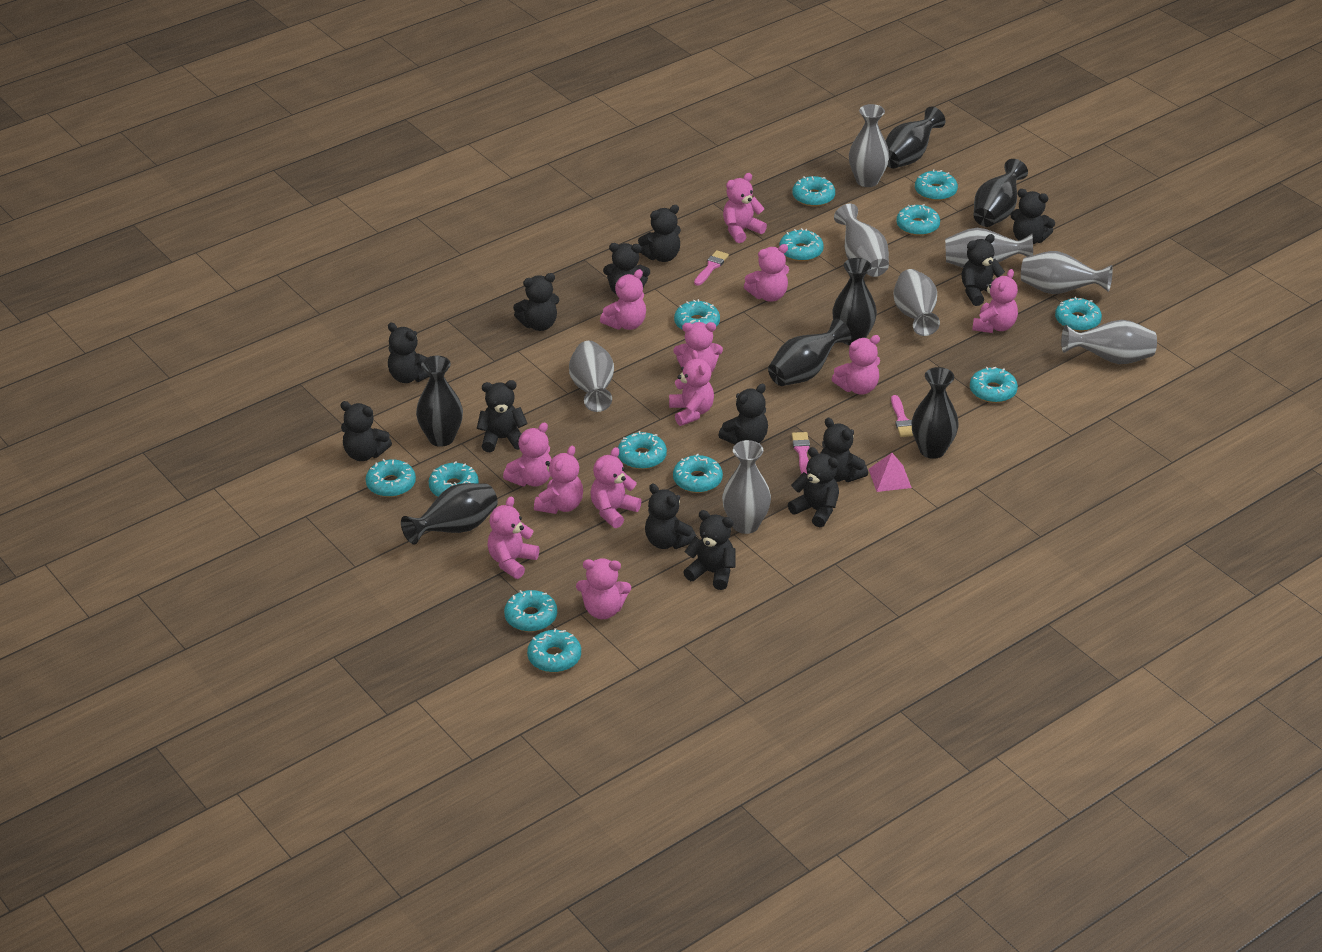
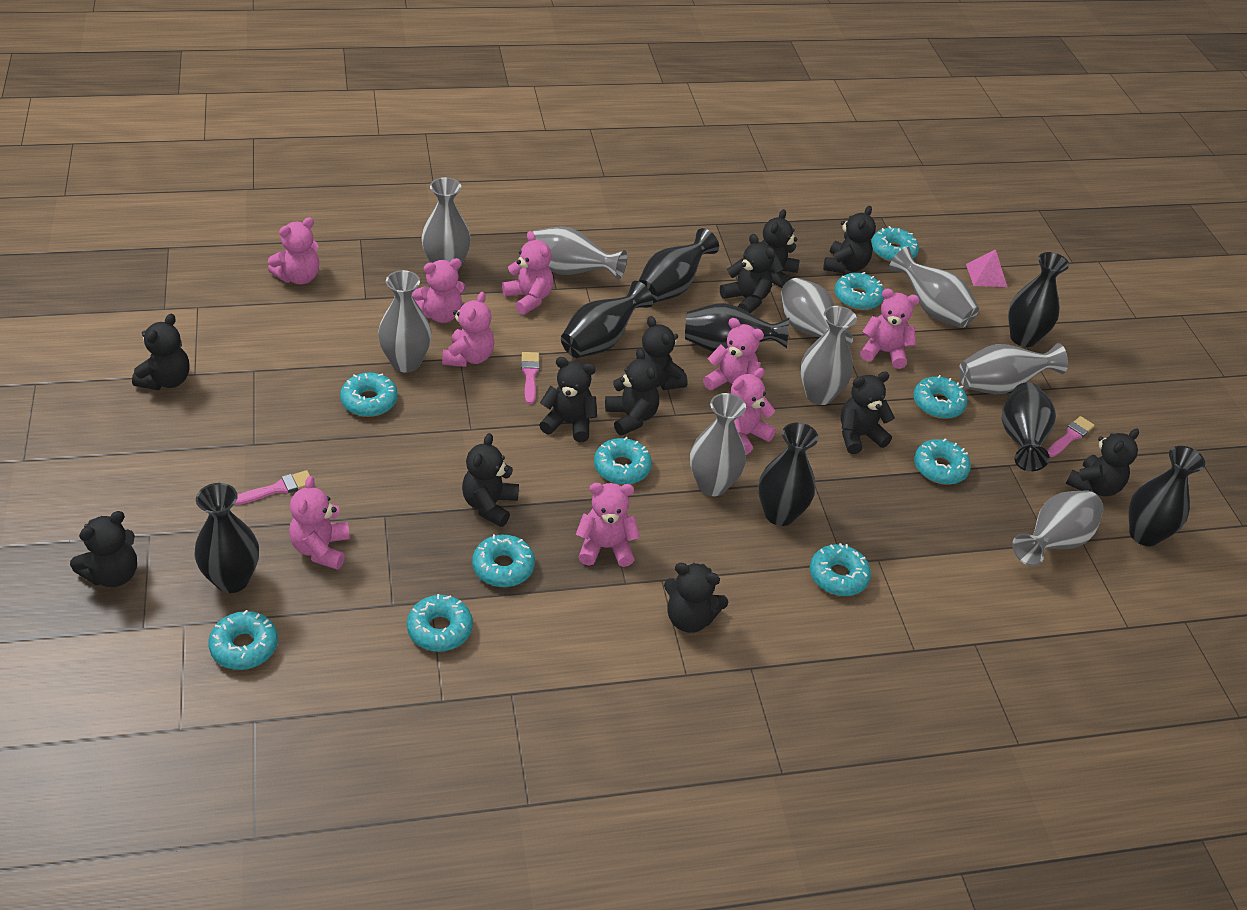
black teddy bear: [340,401,392,461] [388,323,429,383] [477,380,528,452] [513,273,559,331] [603,243,650,295] [638,205,681,262] [645,484,696,549] [684,510,735,590] [718,384,768,445] [788,447,839,527] [821,418,868,482] [962,234,1005,306] [1010,189,1055,245] = 13 -> [70,511,137,587] [132,314,190,390] [462,433,519,527] [539,357,597,442] [605,348,660,436] [642,316,687,390] [664,563,728,633] [720,234,775,313] [762,209,799,288] [823,206,876,274] [841,372,895,454] [1066,428,1139,496] = 12
black vase: [401,483,498,544] [416,356,463,447] [768,319,851,386] [832,258,877,345] [886,107,945,168] [912,367,959,459] [973,159,1028,227] = 7 -> [194,483,259,593] [561,281,653,358] [639,228,719,303] [685,303,789,352] [758,423,818,526] [1002,382,1056,471] [1008,252,1069,347] [1129,446,1205,546] = 8
grey vase: [569,341,614,412] [722,440,771,534] [834,204,889,277] [849,104,890,187] [894,269,940,336] [945,228,1033,268] [1021,251,1113,294] [1061,320,1157,364] = 8 -> [378,270,432,373] [421,177,471,271] [528,226,627,280] [690,393,746,496] [781,278,853,348] [800,306,857,405] [889,247,979,328] [959,343,1068,394] [1012,491,1104,566] = 9
pink teddy bear: [487,497,539,579] [503,422,552,487] [534,446,583,514] [576,558,631,619] [591,447,641,528] [600,269,646,330] [669,350,714,426] [674,322,723,372] [723,173,767,243] [744,244,789,302] [832,335,880,395] [972,269,1018,333] = 12 -> [268,217,319,285] [289,476,350,570] [412,258,466,323] [442,292,494,367] [502,231,553,315] [576,483,640,567] [703,318,764,390] [731,368,776,455] [860,289,920,369] = 9
turquoise donut: [366,459,416,497] [429,461,479,497] [504,590,557,632] [527,628,581,672] [618,431,667,469] [673,453,723,493] [674,299,720,330] [779,228,824,261] [793,176,835,207] [896,204,940,236] [915,169,958,201] [970,367,1018,403] [1055,297,1102,332] = 13 -> [208,610,278,670] [340,373,398,417] [407,594,473,652] [472,534,535,587] [594,437,652,485] [810,543,871,596] [834,272,884,310] [871,226,919,262] [913,375,968,419] [914,438,971,485] = 10

